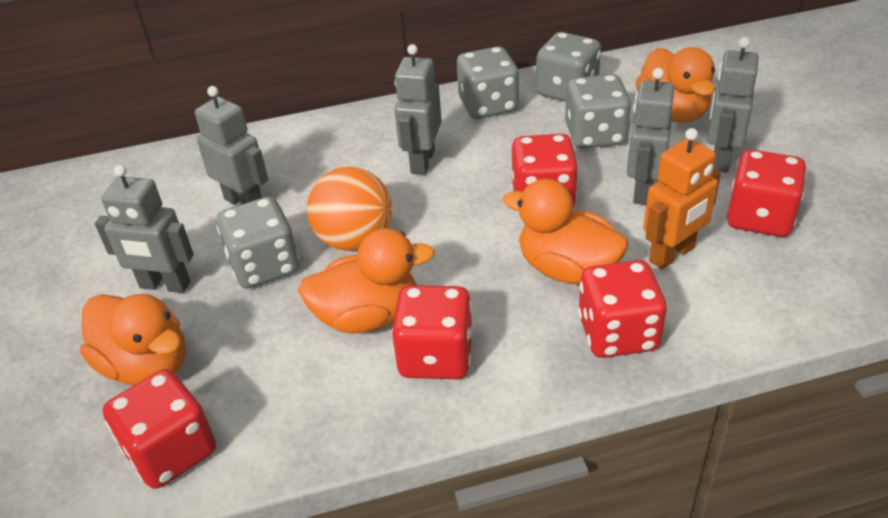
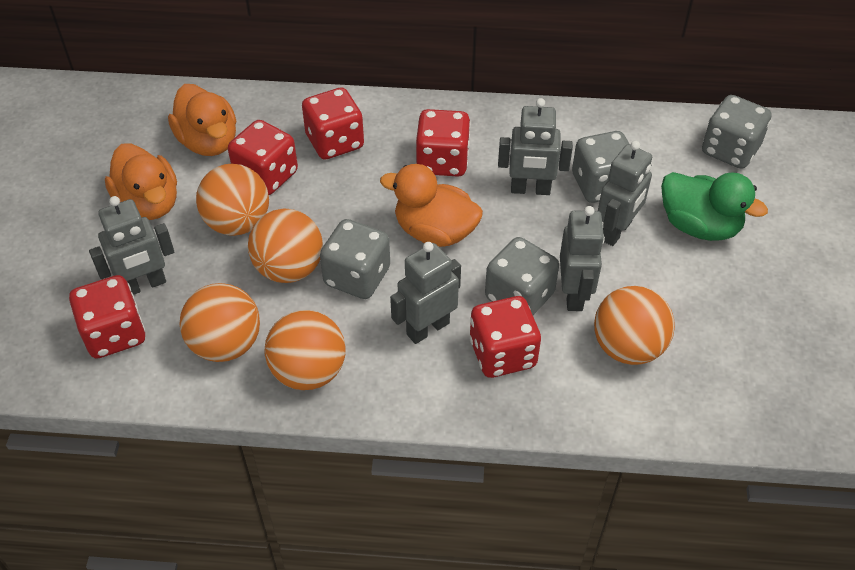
green duck: none = 0 -> [661,172,768,241] = 1
orange ball: [307,167,392,251] = 1 -> [180,283,260,362] [196,164,269,236] [248,209,323,283] [265,310,346,390] [594,286,675,365] = 5
orange duck: [80,294,186,385] [298,228,435,334] [503,179,629,285] [636,47,715,123] = 4 -> [105,144,177,220] [168,84,236,156] [380,164,483,247] = 3
orange robot: [644,128,721,269] = 1 -> none = 0

